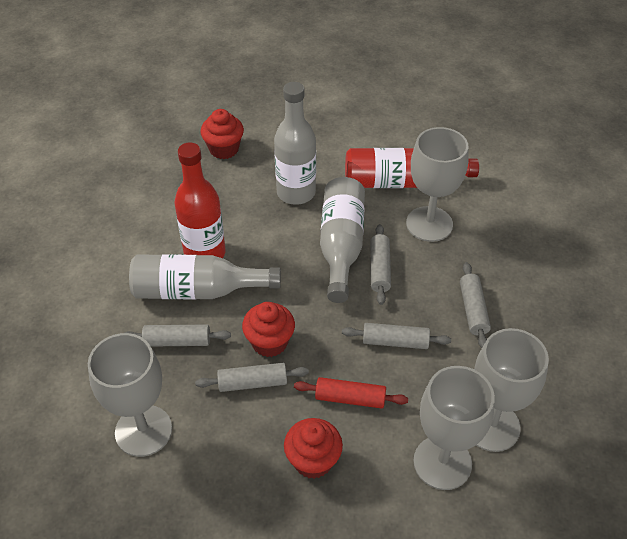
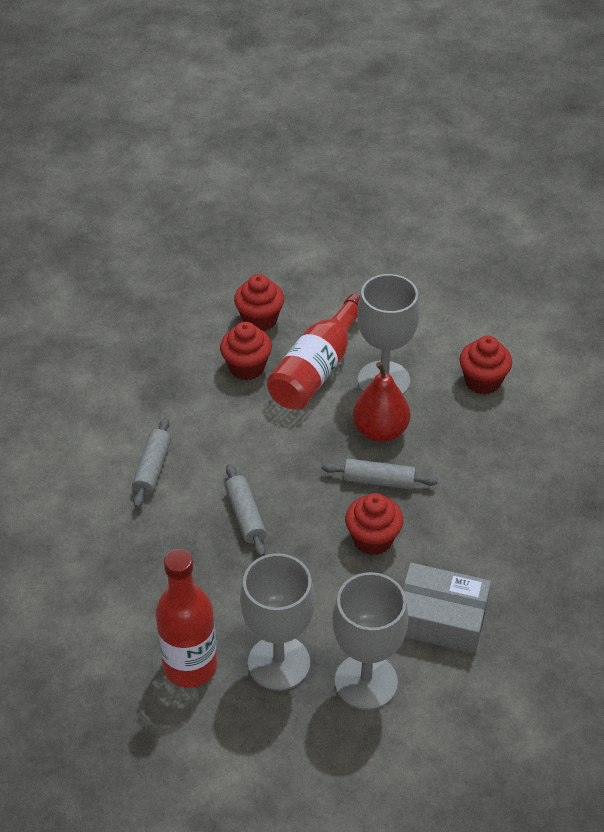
grey bottle: [129,254,281,299] [274,82,316,205] [320,177,365,303] = 3 -> none = 0
grey box: none = 0 -> [402,563,491,654] = 1
grey goblet: [88,333,172,457] [406,127,469,242] [413,366,495,490] [474,328,549,452] = 4 -> [240,553,315,691] [333,572,408,710] [357,274,420,395] = 3
grey rolling pin: [124,324,231,347] [195,363,309,392] [342,323,451,349] [370,224,391,305] [460,262,491,348] = 5 -> [132,418,171,508] [225,464,266,557] [322,459,438,490] = 3
red cupcake: [200,109,244,159] [242,302,295,357] [284,418,343,479] = 3 -> [220,322,272,380] [234,274,284,331] [345,493,403,555] [460,336,512,395] = 4
red pear: none = 0 -> [353,362,410,442] = 1
red rolling pin: [294,377,408,409] = 1 -> none = 0

